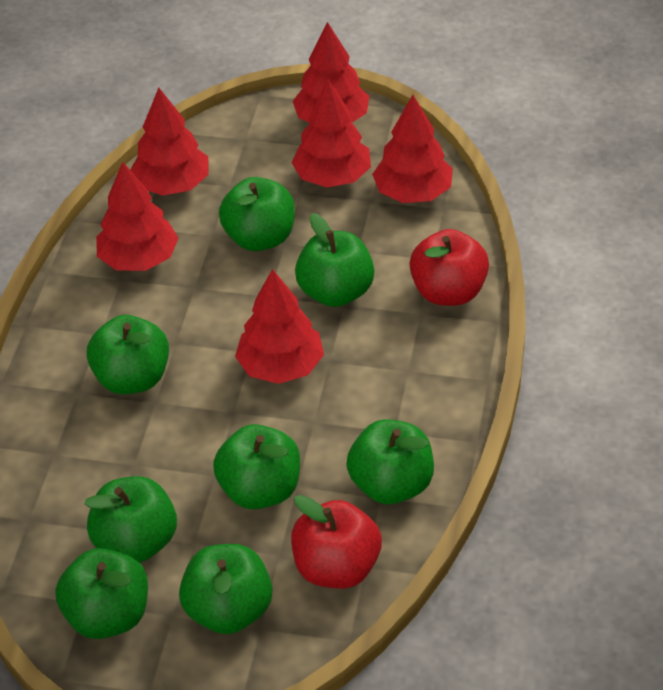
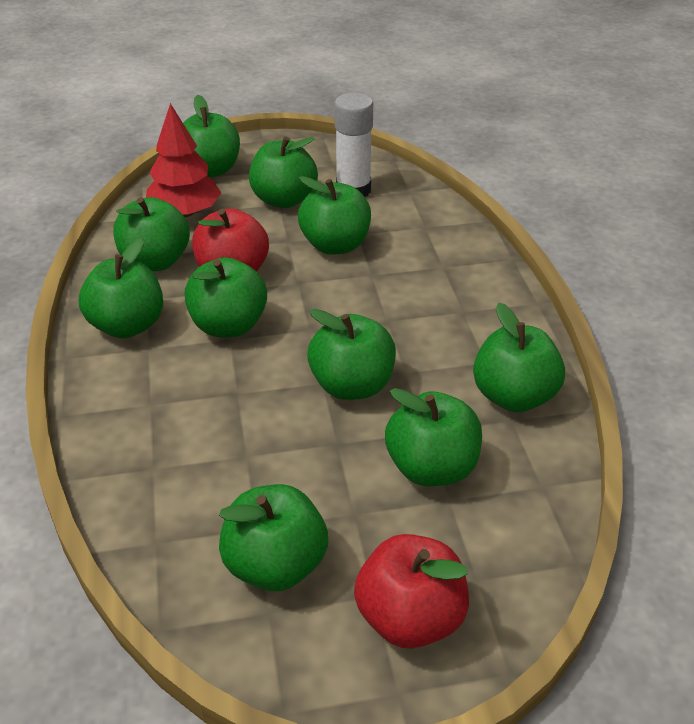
green apple: [55,548,148,639] [84,476,177,563] [87,315,169,394] [179,544,272,634] [213,424,300,509] [219,177,295,251] [295,213,374,307] [346,419,434,504] = 8 -> [79,238,163,338] [113,197,190,271] [183,95,240,177] [184,257,267,338] [219,484,328,591] [249,136,318,208] [298,176,371,255] [307,309,396,400] [385,388,482,486] [473,303,565,412] = 10
red tree: [96,162,179,271] [130,88,209,196] [235,269,324,384] [291,80,371,187] [293,22,369,123] [372,95,453,203] = 6 -> [146,103,221,217] = 1
white glue stick: none = 0 -> [334,93,373,197] = 1

